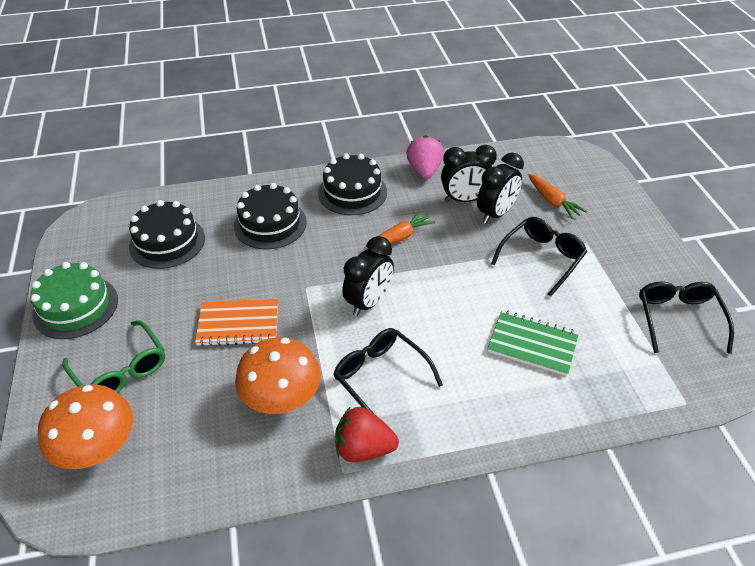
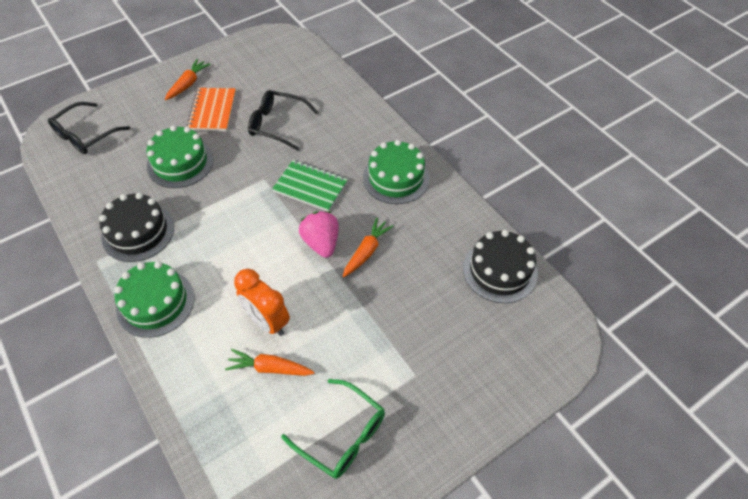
black cake: [129,200,205,269] [234,183,307,249] [318,153,387,215] = 3 -> [99,193,174,262] [463,230,538,303] = 2
black clock: [342,236,394,316] [441,145,497,202] [477,152,524,224] = 3 -> none = 0
black glasses: [333,328,443,413] [491,217,587,297] [639,281,734,354] = 3 -> [48,102,130,154] [248,90,318,151] = 2
green cake: [30,262,118,339] = 1 -> [114,261,194,338] [146,125,214,188] [363,140,430,204] = 3
orange carrot: [364,211,435,248] [528,174,587,219] = 2 -> [165,59,211,100] [225,349,315,376] [343,218,394,277] = 3
orange clock: none = 0 -> [234,269,290,336] = 1
orange mushroom: [38,384,133,469] [235,337,321,414] = 2 -> none = 0
red strawberry: [335,406,399,462] = 1 -> none = 0

